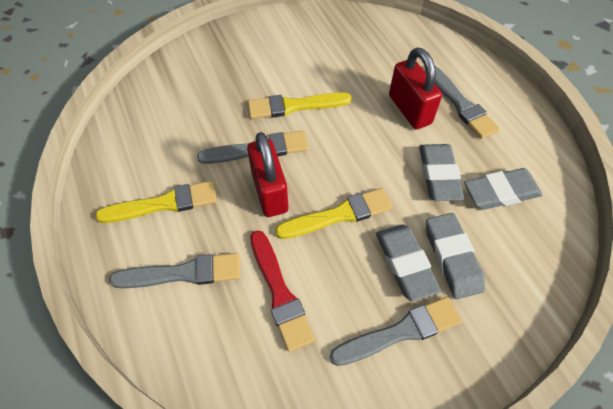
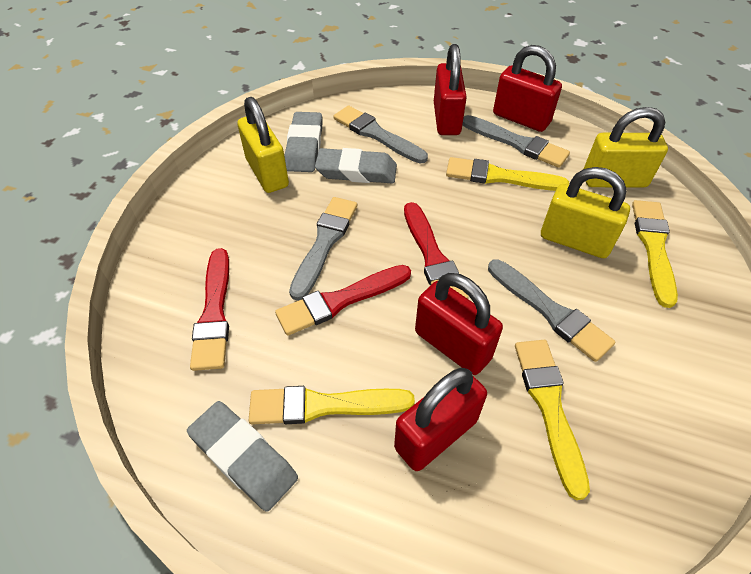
grey eraser: [376,225,441,301] [419,144,464,201] [426,213,485,299] [464,168,542,210] = 4 -> [187,401,298,512] [284,112,322,172] [315,148,397,183] = 3
red brush: [250,231,315,352] = 1 -> [190,248,229,371] [275,265,411,336] [404,202,469,299] = 3
red padlock: [247,132,288,217] [389,48,442,129] = 2 -> [394,368,487,471] [415,273,503,375] [434,44,467,135] [493,45,562,132] = 4
yellow brush: [95,181,217,223] [248,92,352,119] [275,188,393,239] = 3 -> [248,386,415,425] [446,157,569,191] [515,340,590,500] [632,200,678,308] = 4
yellow padlock: none = 0 -> [238,97,289,193] [541,167,630,258] [584,107,668,187] = 3

